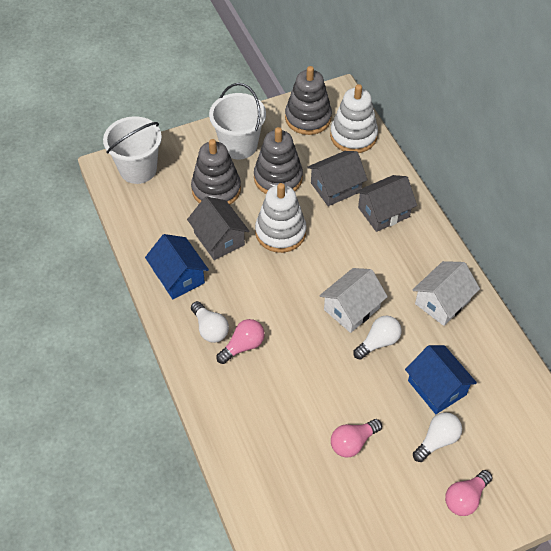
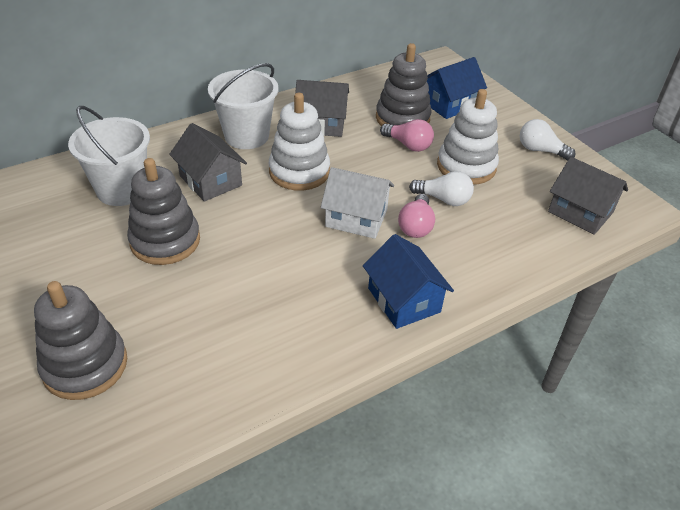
pink light bulb: [216,319,265,364] [331,419,382,458] [445,470,493,516] = 3 -> [380,119,434,152] [398,194,435,238] = 2
white house: [319,268,388,333] [413,261,480,326] = 2 -> [321,167,394,239] = 1
white light bulb: [191,301,229,343] [353,316,402,360] [413,412,462,462] = 3 -> [409,171,474,206] [520,119,575,160] = 2

